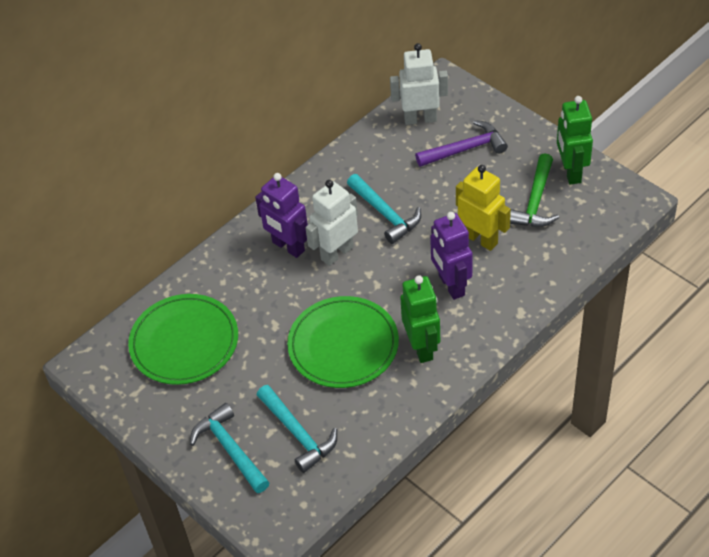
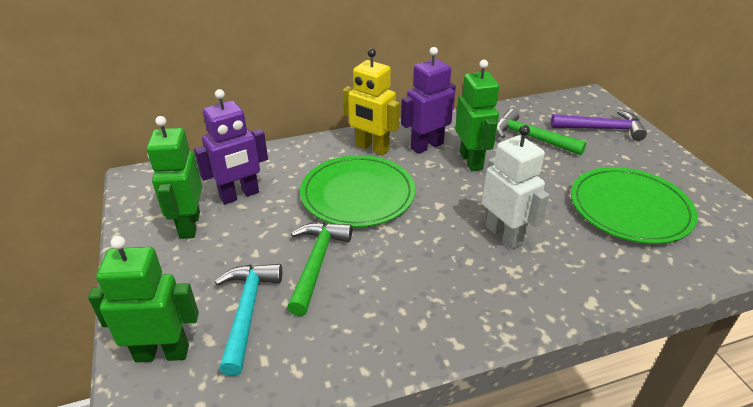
green hammer: [510,153,559,227] = 1 -> [287,222,352,316] [496,109,587,155] = 2
green robot: [400,275,440,363] [557,96,593,185] = 2 -> [88,236,199,362] [147,116,202,239] [455,60,499,171] = 3
turquoise hammer: [190,403,270,493] [257,385,337,473] [347,174,421,244] = 3 -> [215,264,282,376] = 1
white robot: [305,180,358,266] [390,43,448,125] = 2 -> [482,125,549,249] = 1

